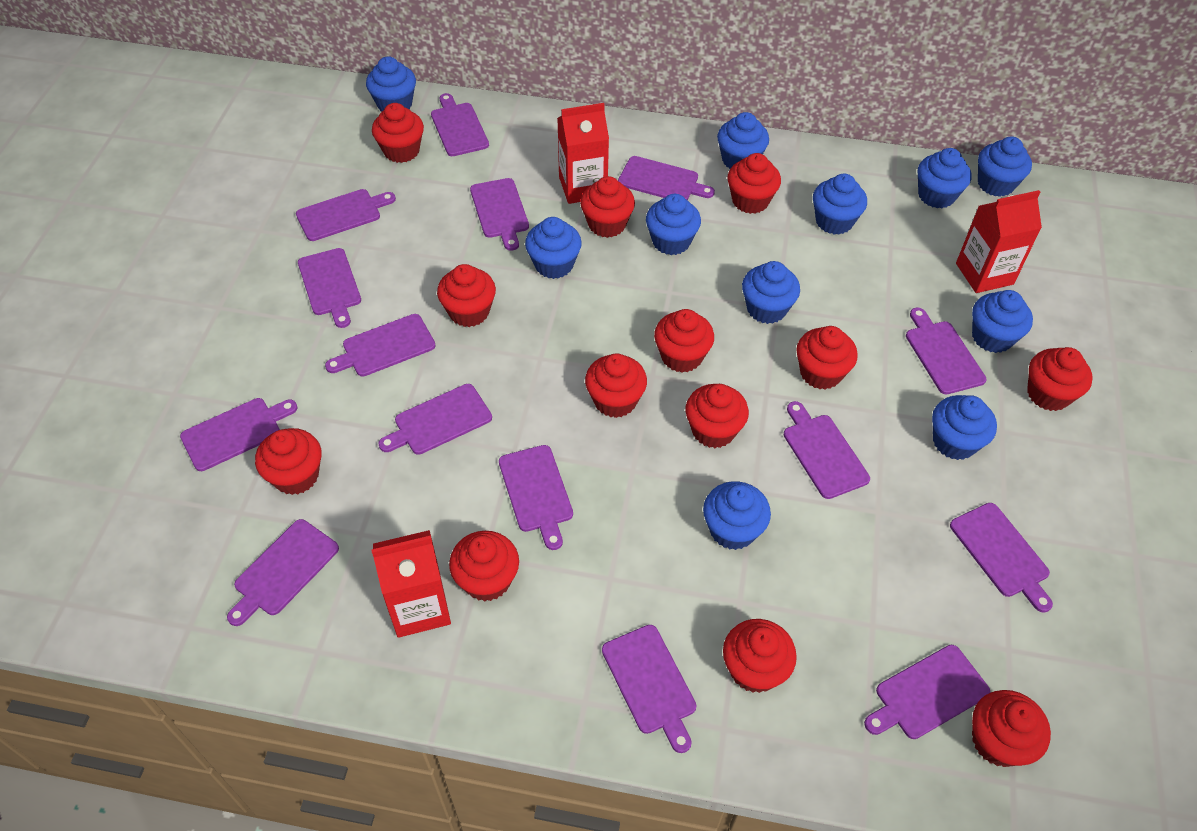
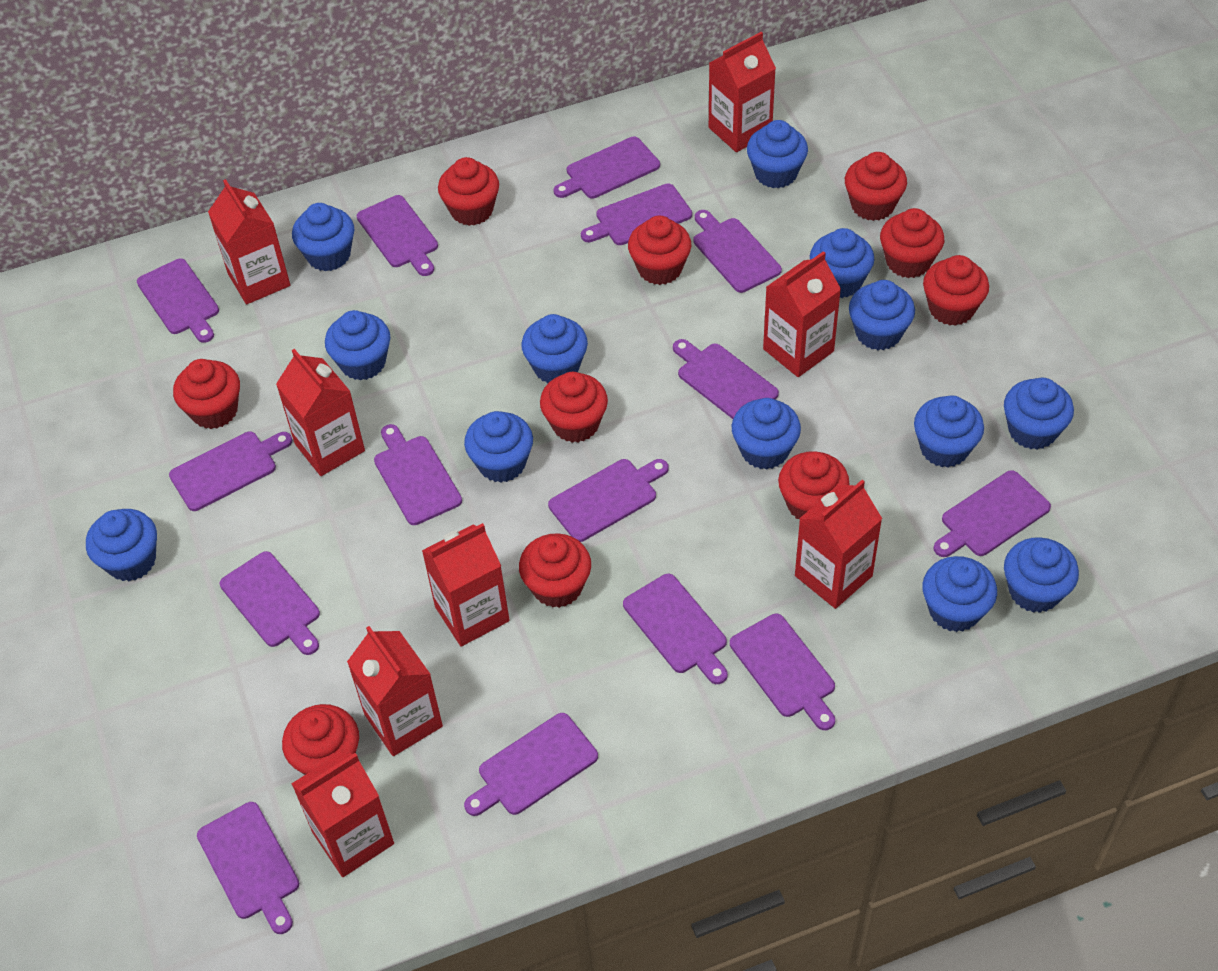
blue cupcake: [366,56,416,111] [525,217,582,279] [646,194,701,255] [703,481,771,550] [717,112,769,169] [742,261,800,324] [813,174,867,235] [918,148,971,208] [932,395,997,460] [972,290,1033,353] [978,136,1032,197] = 11 -> [86,509,157,581] [292,203,354,271] [325,310,390,381] [464,411,533,483] [521,314,588,383] [732,398,801,470] [747,120,808,189] [810,228,874,298] [849,280,915,350] [914,395,984,467] [922,556,997,632] [1004,378,1074,450] [1004,537,1079,613] = 13
red carton: [372,530,451,638] [557,103,609,204] [956,190,1042,293] = 3 -> [208,179,290,304] [276,349,365,476] [291,749,394,877] [347,626,443,756] [422,523,510,646] [709,32,776,152] [763,251,841,377] [795,480,882,609] = 8
red cupcake: [255,428,322,495] [372,103,424,163] [437,264,496,327] [449,531,519,602] [580,176,635,238] [585,354,647,418] [654,309,714,373] [685,384,749,448] [723,619,797,693] [727,153,781,214] [796,326,858,389] [972,690,1051,767] [1027,347,1093,411] = 13 -> [173,359,240,429] [282,704,359,775] [438,157,499,226] [519,533,591,608] [540,372,608,443] [628,216,691,285] [778,451,850,519] [845,152,907,221] [880,208,944,278] [923,255,989,326] = 10

